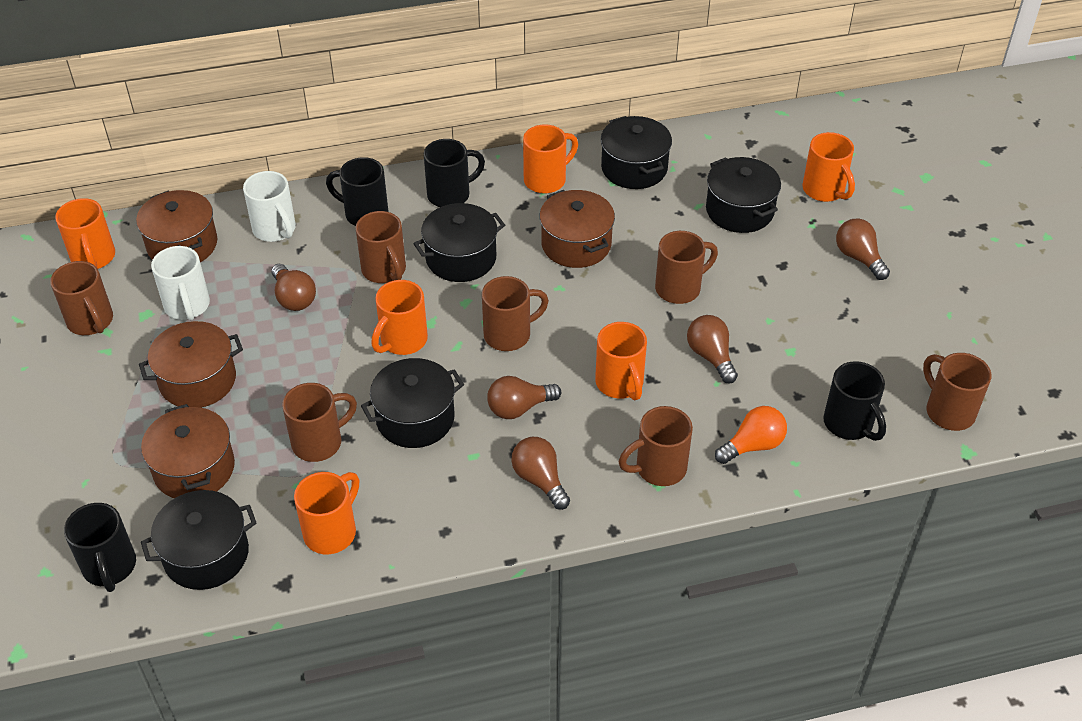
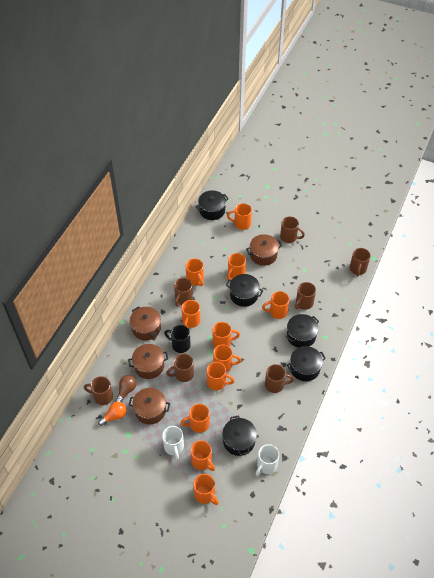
black mug: [64,503,136,592] [326,157,389,226] [424,139,485,207] [823,361,886,441] = 4 -> [164,325,191,353] = 1
brown light bulb: [271,264,316,311] [487,376,561,419] [511,437,570,510] [687,315,738,384] [836,219,890,280] = 5 -> [115,375,137,402] = 1
orange mug: [55,198,115,269] [294,472,359,554] [371,280,428,355] [523,124,578,194] [595,322,647,400] [802,132,855,202] = 6 -> [181,300,200,328] [181,404,210,433] [186,258,204,286] [191,440,215,471] [193,474,219,505] [207,362,234,390] [213,322,240,347] [213,345,241,372] [227,203,252,230] [227,253,246,280] [262,291,290,319] = 11

